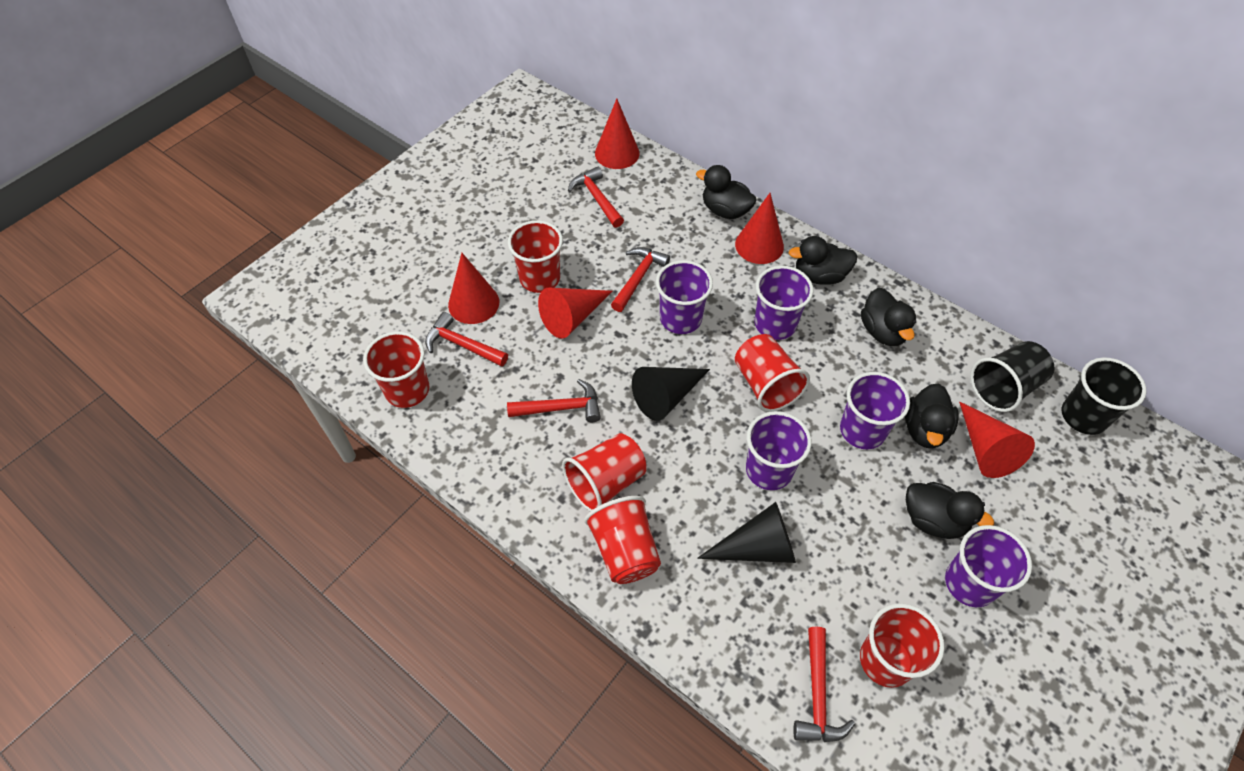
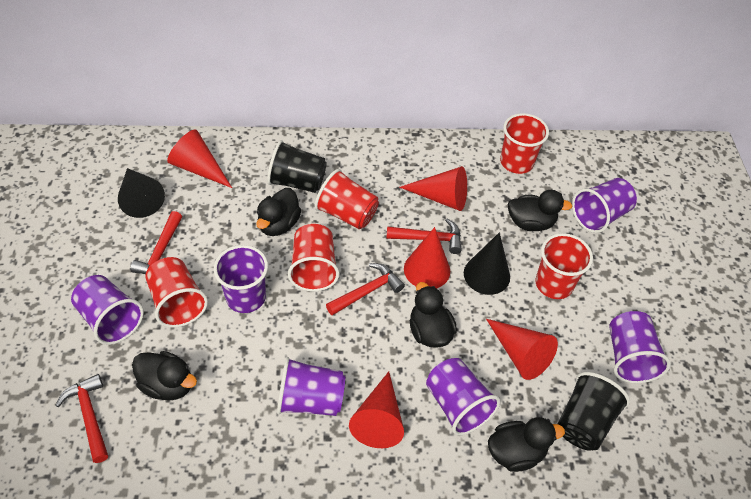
purple cup: [656,260,713,334] [746,411,812,490] [755,266,813,340] [840,372,910,449] [945,525,1032,607] = 5 -> [71,275,144,345] [214,245,268,313] [277,357,345,416] [426,358,500,435] [572,178,637,233] [609,311,671,383] = 6
red cup: [363,331,429,408] [508,220,563,293] [562,433,646,511] [584,496,661,584] [735,334,810,412] [860,603,944,688] = 6 -> [145,257,208,328] [288,224,339,291] [315,169,379,229] [500,113,549,174] [535,233,593,299] = 5
red hammer: [425,312,508,367] [507,379,601,422] [568,167,624,228] [611,247,670,312] [793,627,855,742] = 5 -> [55,374,108,463] [130,211,182,274] [326,263,405,316] [386,218,462,254] = 4

